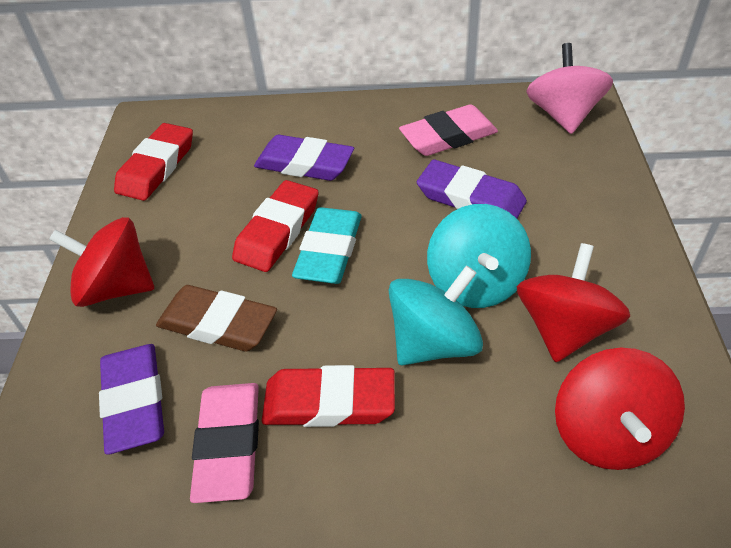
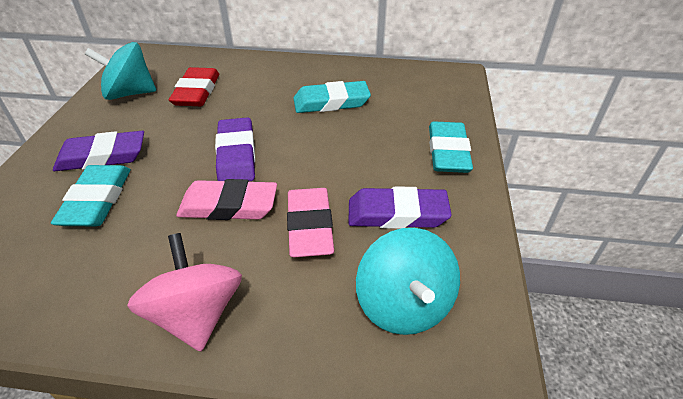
brown eraser: [156,285,277,351] = 1 -> none = 0
red eraser: [114,123,193,201] [232,180,318,272] [262,365,395,427] = 3 -> [169,67,219,106] = 1
red spinning top: [49,217,154,307] [517,243,630,362] [555,348,685,470] = 3 -> none = 0
turquoise eraser: [292,207,362,284] = 1 -> [51,165,131,226] [293,81,371,113] [429,121,473,173] = 3

